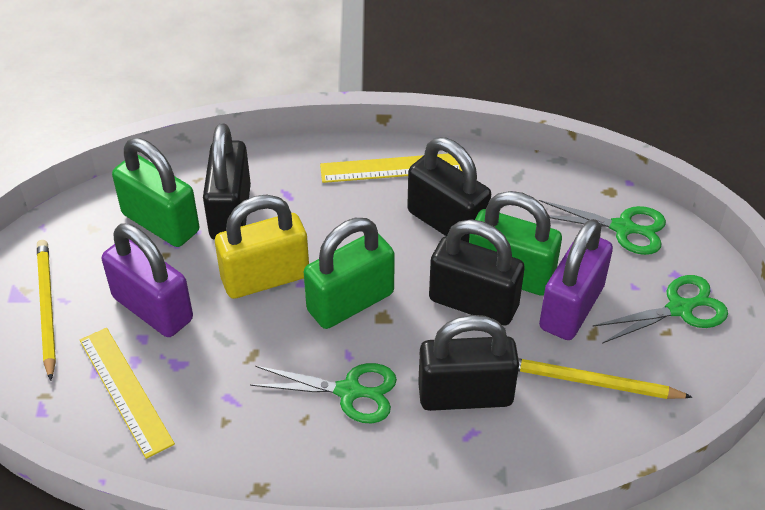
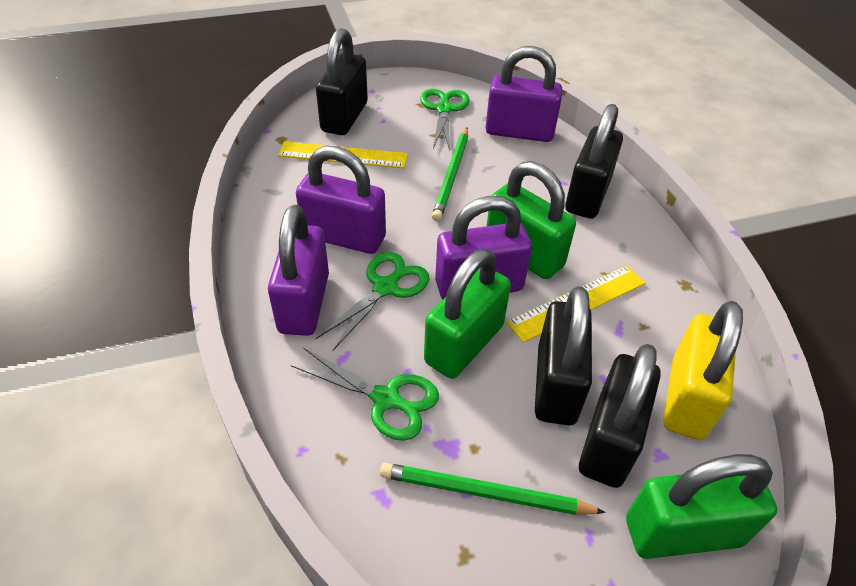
green pencil: none = 0 -> [380,463,605,515] [432,127,468,221] = 2
purple padlock: [102,224,193,337] [539,219,613,340] = 2 -> [268,205,329,336] [296,146,386,254] [435,196,532,299] [486,46,562,142] = 4
yellow pencil: [37,240,56,381] [518,358,692,399] = 2 -> none = 0

